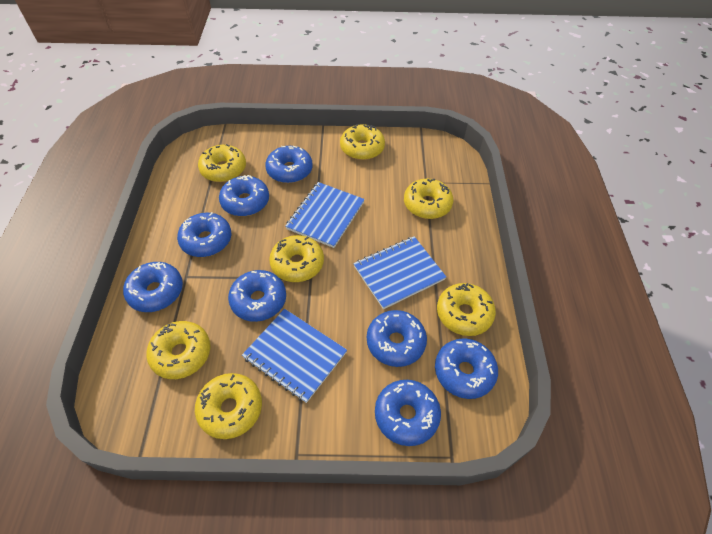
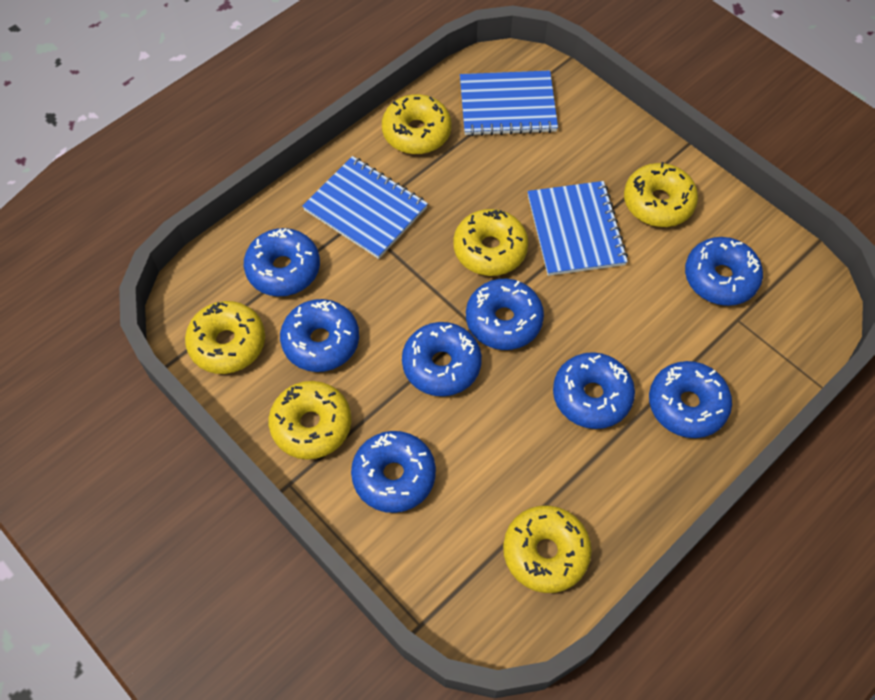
yellow donut: [146,321,211,379] [195,373,262,439] [198,144,246,182] [269,235,324,282] [340,124,385,160] [404,179,453,219] [437,283,496,336] = 7 -> [185,301,265,374] [269,381,351,459] [382,94,452,154] [453,209,528,276] [503,506,592,593] [624,162,698,227] = 6

